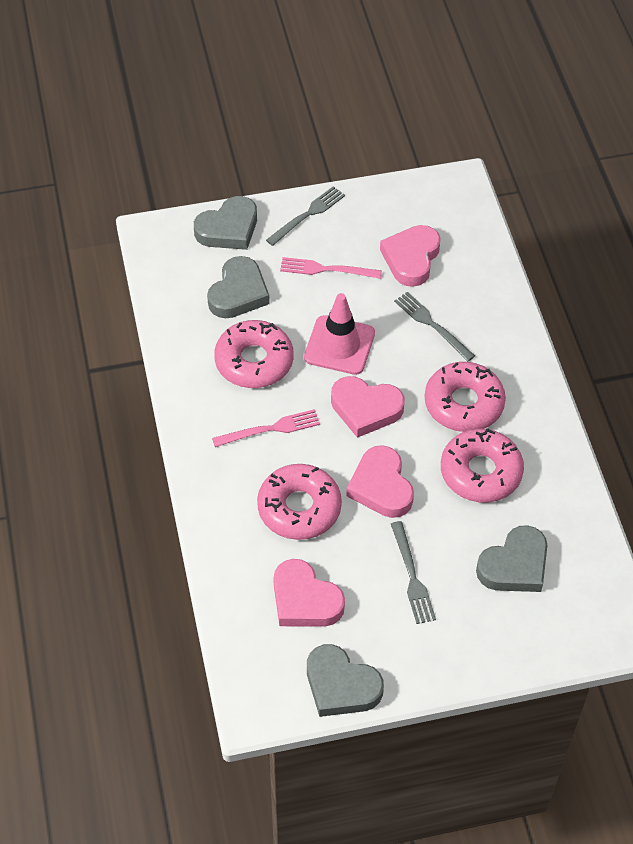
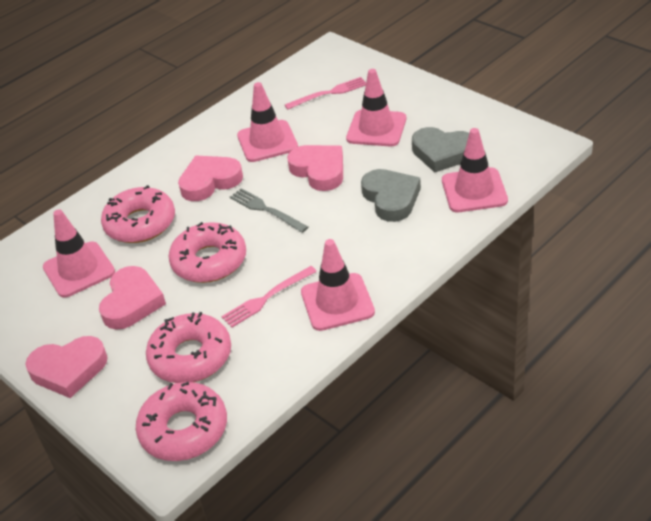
grey fork: [266,186,345,246] [391,521,436,624] [394,292,475,362] = 3 -> [230,188,308,233] = 1
grey heart: [194,196,257,250] [207,256,270,318] [307,644,384,717] [476,525,547,592] = 4 -> [361,169,421,222] [412,127,469,172] = 2
pink traffic cone: [304,293,375,375] = 1 -> [43,210,115,298] [237,82,298,162] [301,239,375,331] [346,69,406,146] [442,128,508,212] = 5

